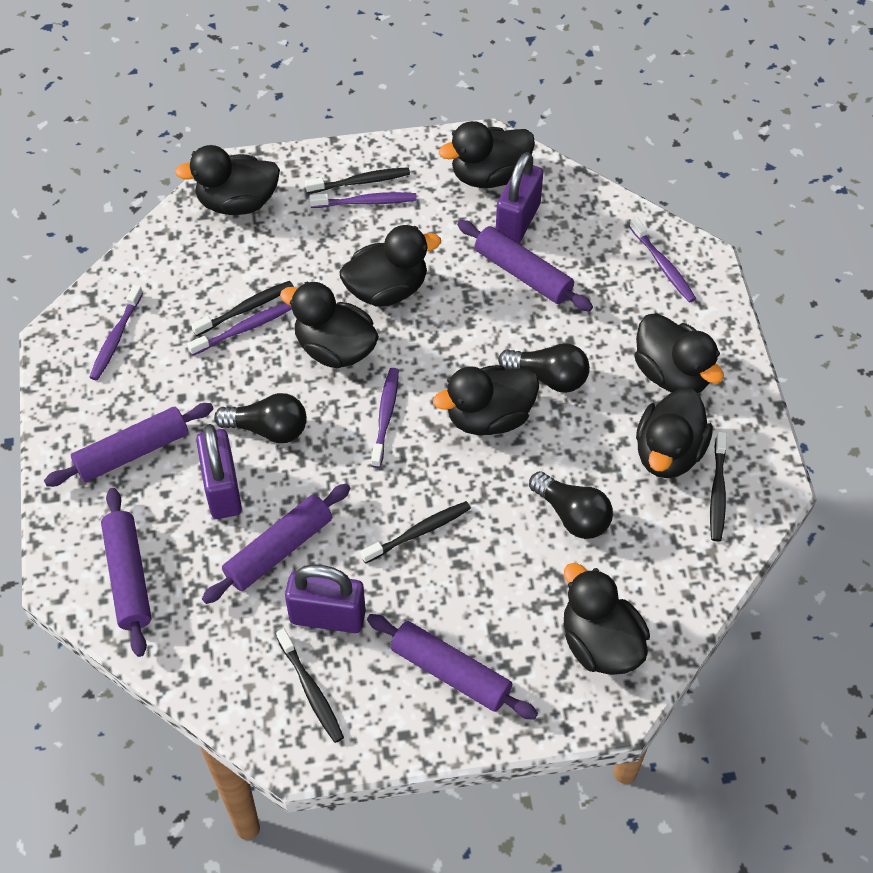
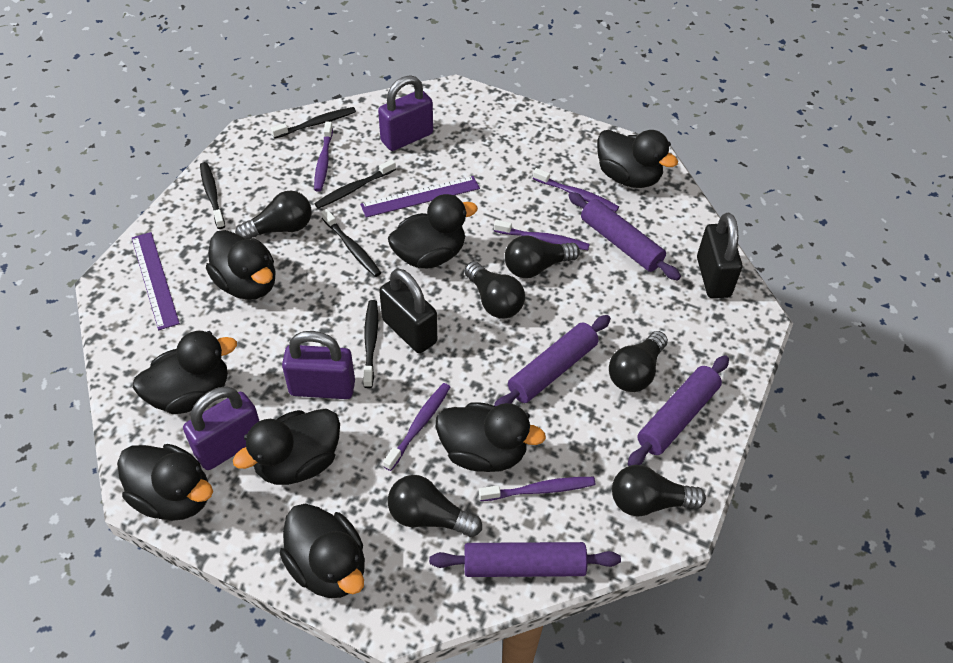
black light bulb: [214,393,307,443] [498,343,590,393] [529,471,613,539] = 3 -> [235,191,312,239] [388,475,482,537] [464,261,525,319] [505,235,580,278] [609,331,668,392] [612,465,706,517] = 6
black padlock: none = 0 -> [379,269,437,353] [697,213,742,298] = 2
purple rolling pin: [44,403,214,487] [101,488,152,657] [202,483,350,604] [367,614,538,720] [457,220,593,311] = 5 -> [429,542,621,577] [494,315,611,406] [568,192,681,280] [628,355,729,466] = 4
purple ruler: none = 0 -> [132,232,180,330] [360,176,480,218] = 2

